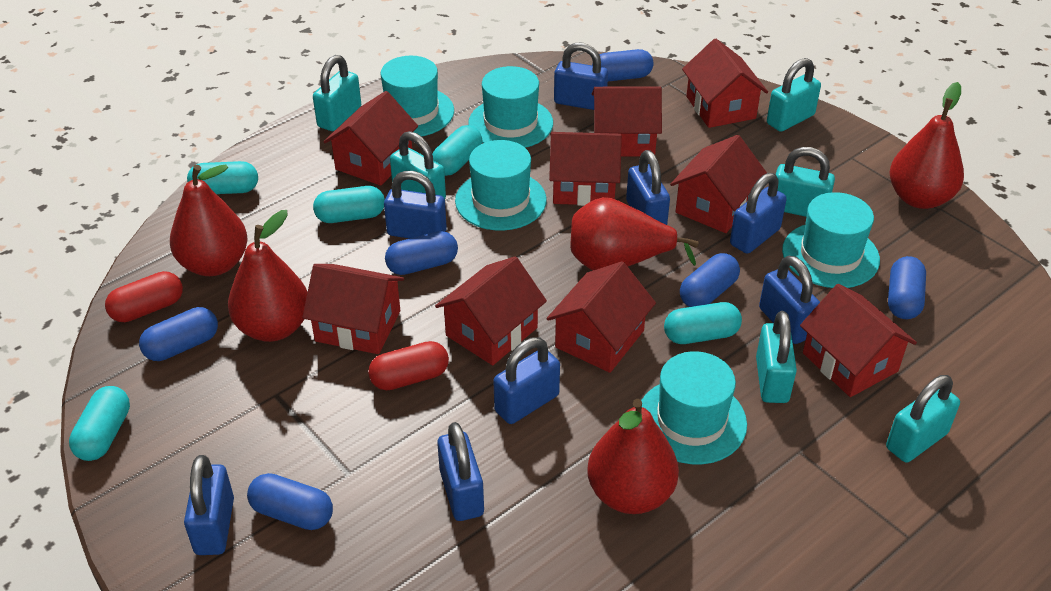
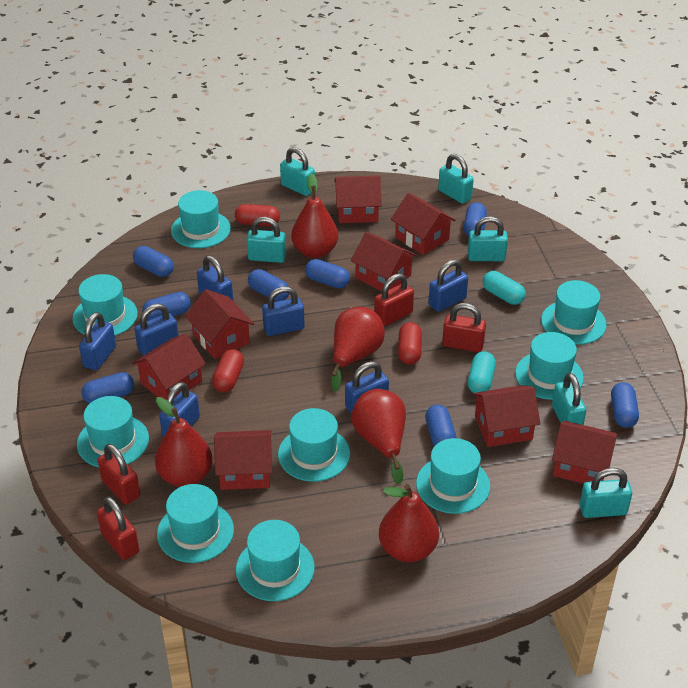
blue capsule: [139,307,218,361] [247,473,333,530] [385,231,458,275] [592,49,654,81] [680,253,740,307] [888,256,926,319] = 6 -> [81,372,134,404] [133,246,174,277] [142,292,191,320] [248,269,289,301] [305,259,350,289] [425,405,456,446] [464,202,487,237] [611,382,639,428] = 8
blue padlock: [184,455,234,555] [384,171,447,239] [437,422,484,521] [494,337,560,424] [554,43,608,110] [626,150,670,225] [730,173,787,254] [759,256,820,344] = 8 -> [79,312,116,370] [135,304,179,356] [159,382,200,437] [197,256,233,301] [262,286,305,336] [345,361,389,414] [429,259,468,312] = 7
red capsule: [105,271,183,322] [368,341,449,390] = 2 -> [212,349,244,392] [235,204,280,226] [398,322,422,364] = 3
red house: [302,264,404,354] [324,91,418,186] [435,257,547,366] [547,261,656,373] [549,132,622,206] [592,87,662,156] [670,135,767,233] [682,39,768,128] [800,284,917,397] = 9 -> [132,334,206,400] [185,289,254,359] [214,430,272,490] [334,175,382,223] [351,232,417,291] [391,193,456,255] [472,385,541,447] [552,421,618,484] = 8
red padlock: none = 0 -> [97,496,139,560] [98,444,140,504] [374,273,414,326] [442,303,486,352] = 4
turquoise capsule: [69,386,130,461] [187,161,258,194] [313,186,385,223] [432,125,482,176] [664,302,742,344] = 5 -> [468,351,496,393] [483,271,526,305] = 2
turquoise hat: [381,56,454,136] [455,140,547,231] [468,66,553,148] [641,351,747,464] [782,192,880,288] = 5 -> [72,274,138,336] [77,396,149,467] [157,484,234,563] [171,190,231,248] [236,520,315,601] [278,408,350,482] [416,438,490,514] [515,332,584,400] [541,280,607,345] = 9

